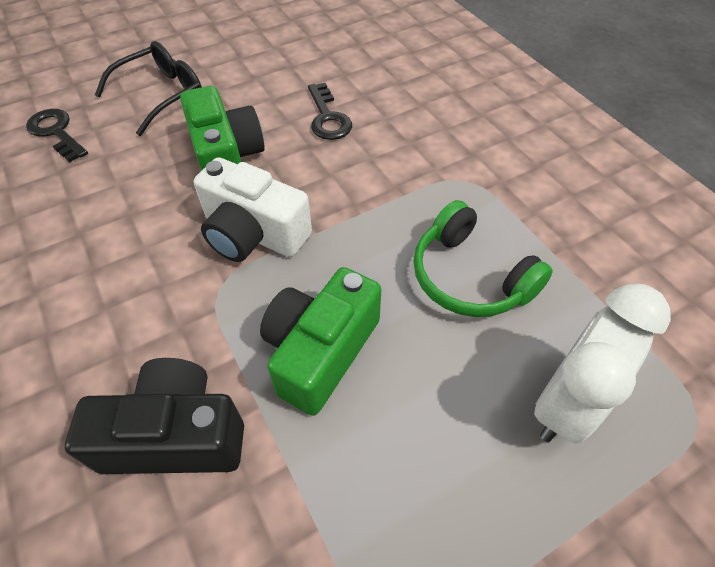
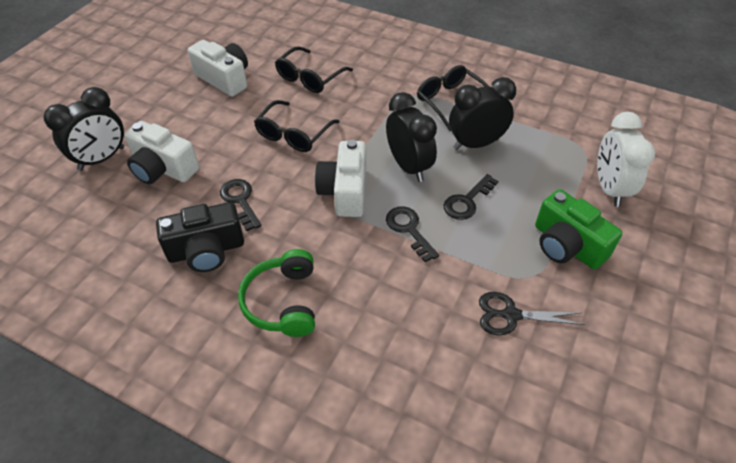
black clock: none = 0 -> [44,87,124,171] [386,92,437,182] [449,77,516,150] = 3
black glasses: [95,41,202,136] = 1 -> [254,100,339,152] [275,46,353,93] [417,65,490,131] = 3
black key: [26,109,88,163] [308,83,352,140] = 2 -> [220,179,261,231] [386,206,439,262] [444,174,498,220] = 3
black scissors: none = 0 -> [479,292,585,335] = 1
green camera: [180,86,265,171] [260,267,382,416] = 2 -> [535,189,622,269] = 1
white camera: [194,157,312,262] = 1 -> [124,121,199,184] [188,40,248,97] [315,140,366,217] = 3

